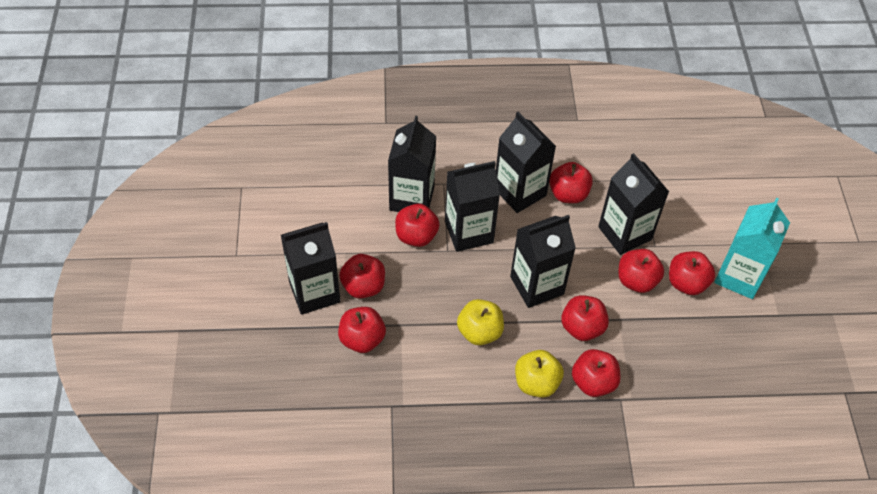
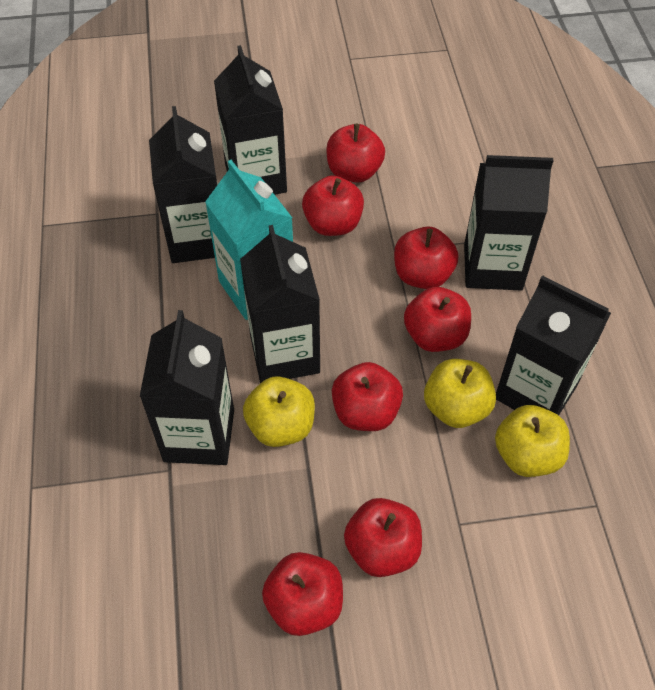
red apple: [338,307,386,353] [339,254,385,298] [395,204,440,247] [549,162,593,203] [561,295,609,341] [572,349,621,397] [618,249,664,293] [669,251,715,295] = 8 -> [262,552,343,636] [302,176,364,236] [326,124,385,183] [332,362,403,431] [344,498,422,577] [394,226,458,289] [404,287,471,352] = 7
yellow apple: [457,299,504,345] [515,350,564,398] = 2 -> [243,376,315,447] [424,359,496,428] [495,405,570,477] = 3

